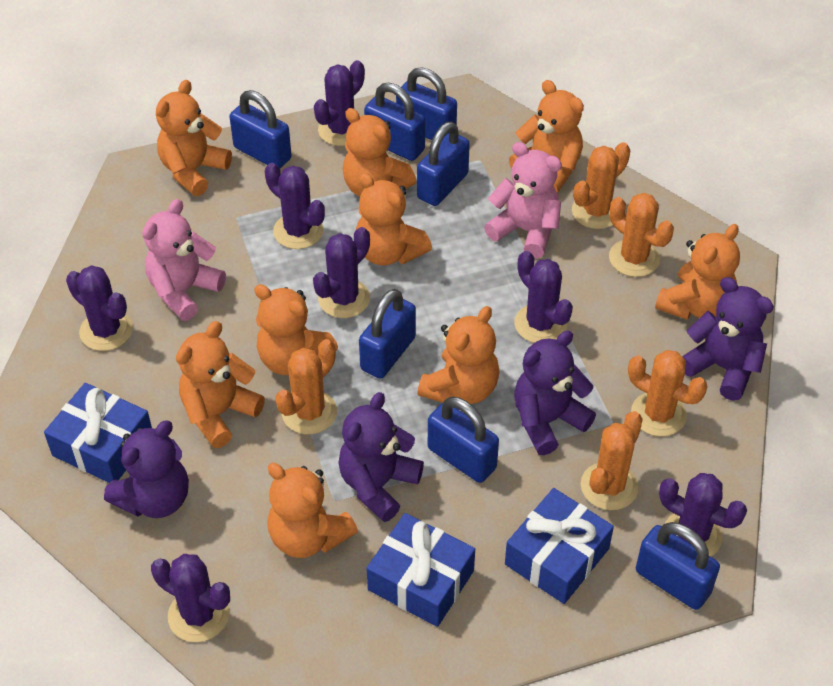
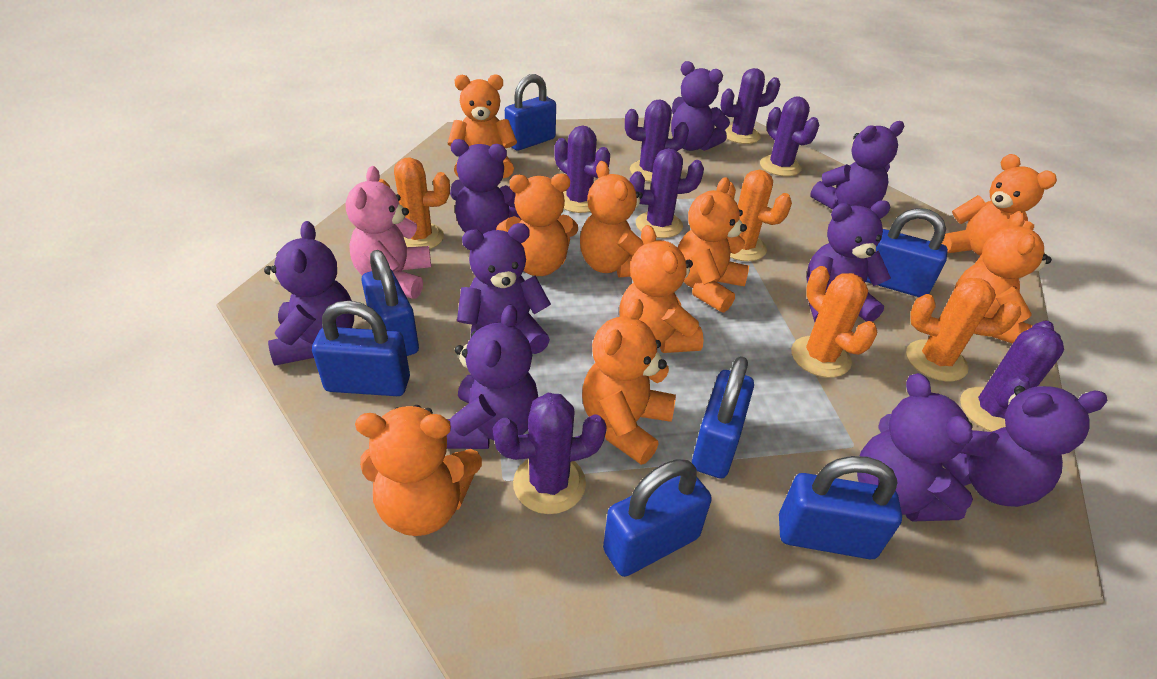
blue gift: [44,383,152,483] [367,513,475,627] [505,488,614,604] = 3 -> none = 0
orange cactus: [275,339,337,434] [572,142,630,229] [581,411,643,510] [609,193,674,277] [628,350,707,437] = 5 -> [379,157,450,249] [727,170,792,261] [791,266,877,378] [906,278,1021,381] = 4
pink teddy bear: [142,199,226,321] [484,142,562,259] = 2 -> [346,166,431,299] = 1
purple teddy bear: [104,420,189,518] [338,392,424,522] [514,331,596,455] [682,277,774,401] = 4 -> [264,221,354,366] [447,305,538,449] [450,139,522,234] [457,223,551,354] [671,61,730,151] [807,200,891,322] [810,121,904,210] [857,373,973,522] [942,386,1107,507] = 9

